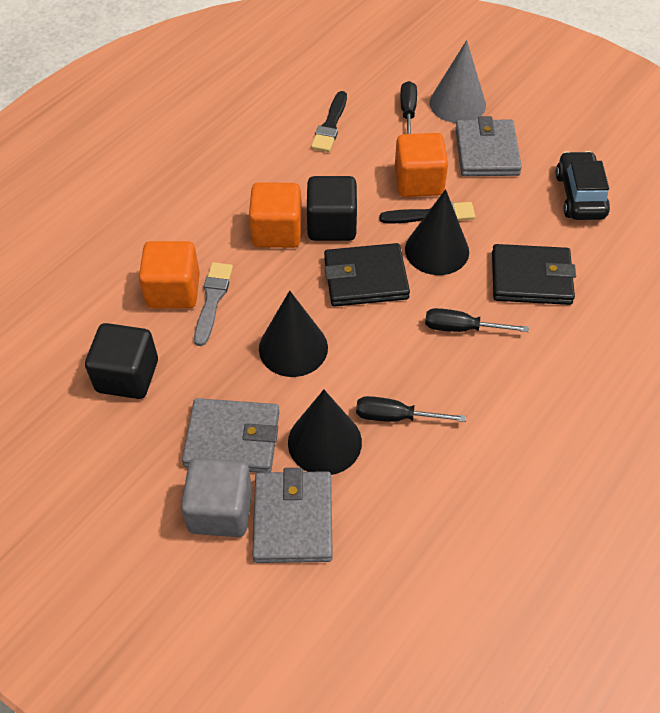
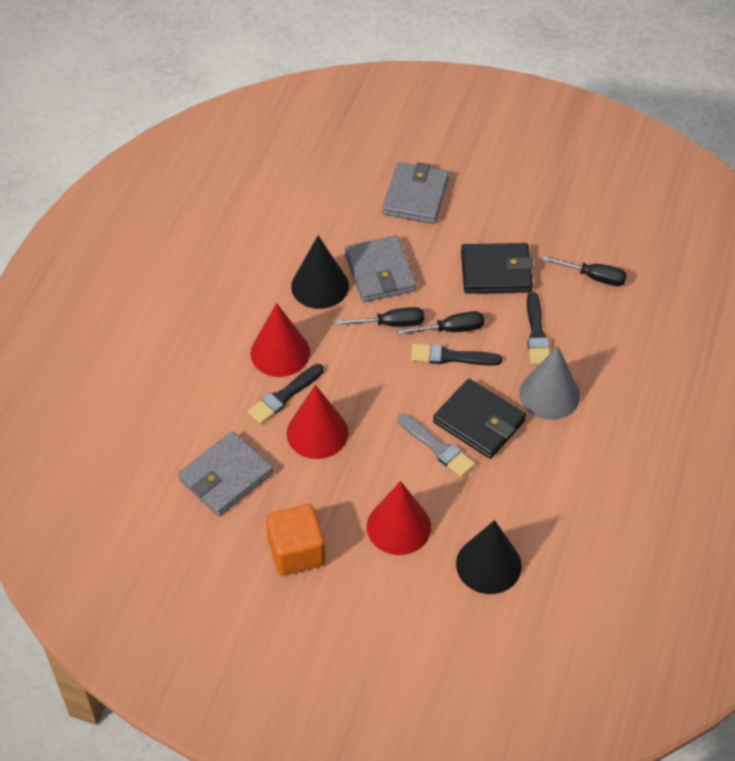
black brush: [311,91,347,152] [379,202,475,224] = 2 -> [248,364,324,424] [411,344,502,365] [527,292,550,365] = 3
black car: [556,151,610,220] = 1 -> none = 0
black cone: [259,291,328,377] [288,390,362,475] [405,189,469,275] = 3 -> [291,236,349,309] [456,520,522,594] = 2
black cube: [85,323,158,399] [307,176,357,241] = 2 -> none = 0
grey cube: [181,458,252,537] = 1 -> none = 0
orange cube: [139,241,200,309] [249,182,302,248] [395,133,448,197] = 3 -> [266,504,325,576] = 1
red cone: none = 0 -> [250,303,310,377] [287,385,349,459] [367,481,431,555] = 3

